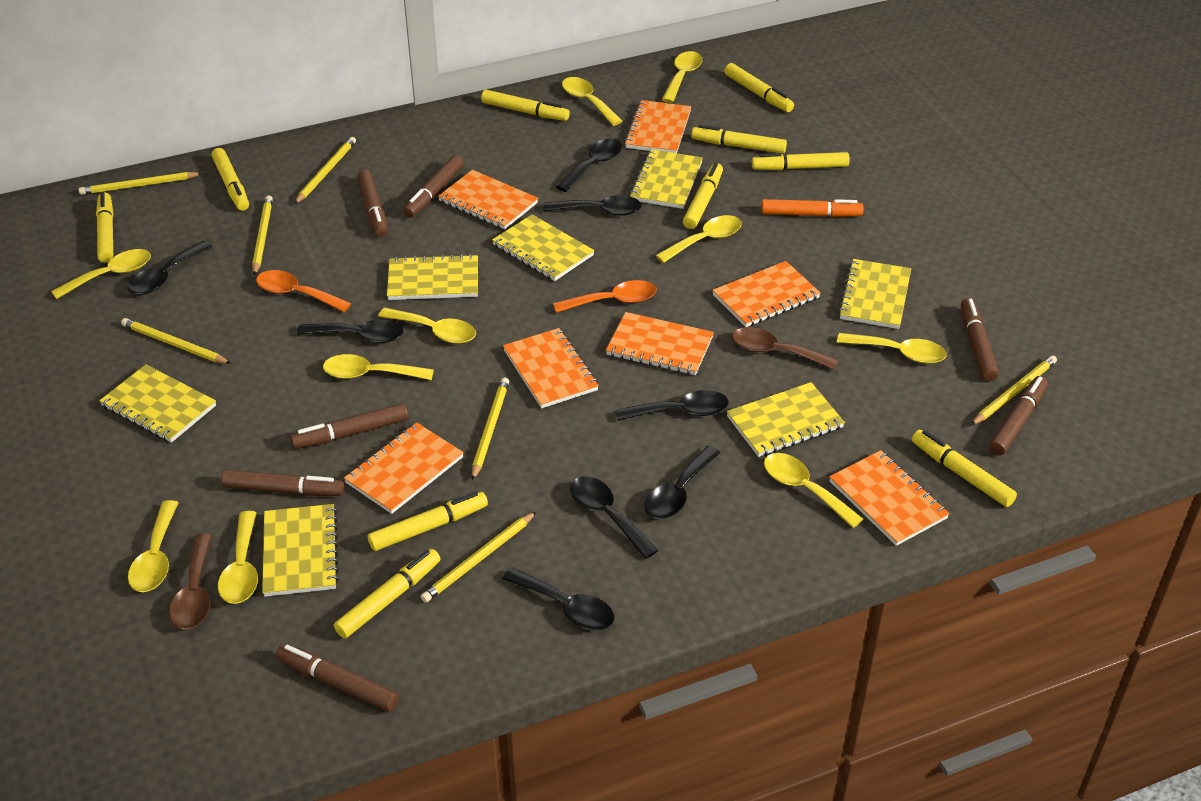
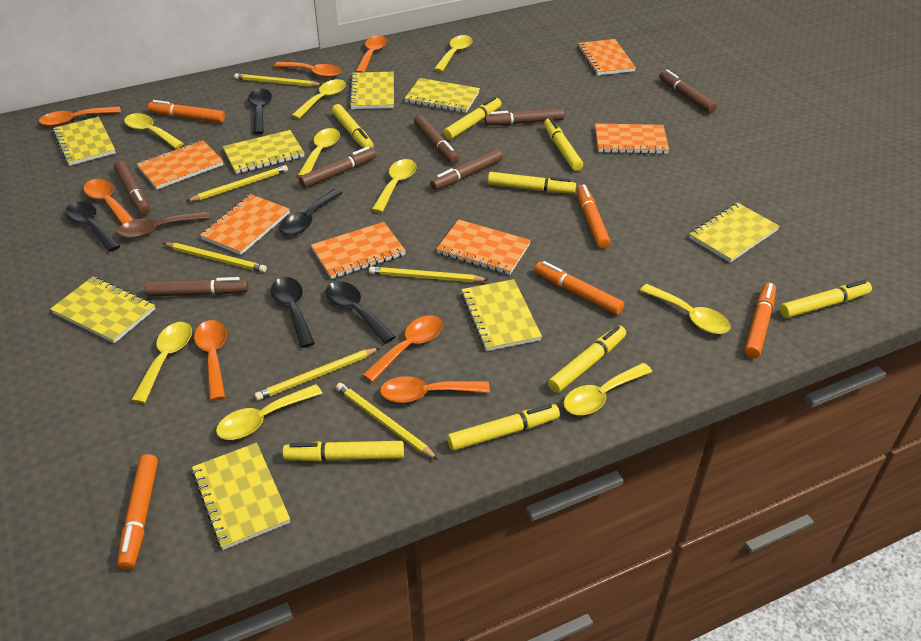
black spoon: [128,241,212,295] [297,319,403,343] [502,567,614,630] [544,195,642,216] [556,139,622,192] [570,476,658,559] [616,390,729,421] [644,446,720,519] = 8 -> [65,201,120,252] [248,89,272,135] [271,277,315,348] [279,189,342,235] [326,281,396,344] = 5
brown spoon: [169,534,212,630] [732,327,838,370] = 2 -> [117,211,210,239] = 1
orange marker: [761,199,863,217] = 1 -> [117,454,158,570] [148,100,225,123] [534,261,624,315] [576,184,611,249] [744,283,776,359] = 5
orange notebook: [344,422,464,514] [438,170,538,230] [503,328,599,408] [606,312,714,375] [624,100,691,153] [712,261,821,327] [829,450,950,546] = 7 -> [137,140,224,190] [200,194,290,255] [311,222,406,279] [436,219,531,275] [578,39,636,76] [595,123,669,154] = 6
orange spoon: [256,270,352,312] [553,280,657,313] = 2 -> [39,106,121,127] [84,179,134,225] [194,320,227,401] [274,62,341,78] [355,35,387,73] [362,315,443,382] [380,376,490,403] = 7
yellow marker: [96,192,114,263] [211,148,249,211] [334,549,441,638] [368,492,488,551] [481,90,570,121] [683,163,723,229] [691,125,787,154] [724,63,794,112] [752,152,850,170] [912,430,1017,507] = 10 -> [283,441,404,462] [332,104,374,148] [443,97,502,140] [447,404,560,451] [488,172,576,193] [544,118,583,171] [548,326,626,393] [780,280,872,318] = 8
yellow notebook: [99,364,216,443] [262,504,339,597] [387,254,478,300] [492,214,595,281] [630,149,703,209] [727,382,845,457] [838,259,911,329] = 7 -> [50,277,155,343] [53,117,116,166] [192,443,290,550] [223,130,304,174] [349,72,394,109] [405,78,480,113] [461,279,542,351] [689,203,779,263] = 8
yellow pencil: [79,172,203,195] [121,318,231,364] [252,195,273,276] [294,137,356,204] [421,511,537,603] [472,378,509,481] [971,355,1057,425] = 7 -> [163,243,267,272] [186,165,288,202] [234,73,322,87] [255,348,380,401] [336,383,438,460] [369,266,488,282] = 6
yellow spoon: [51,249,151,299] [128,500,179,592] [218,511,258,604] [323,354,434,380] [378,308,476,344] [562,77,623,126] [656,215,742,263] [662,51,703,103] [764,453,863,528] [837,333,947,364] = 10 -> [124,113,184,149] [131,322,192,403] [216,384,323,440] [291,79,346,119] [297,128,340,177] [371,159,417,213] [434,35,473,72] [563,363,652,415] [640,284,730,334] = 9

